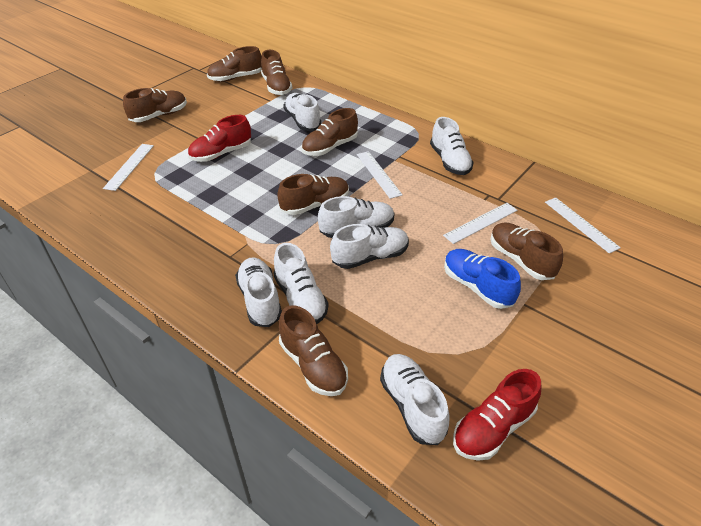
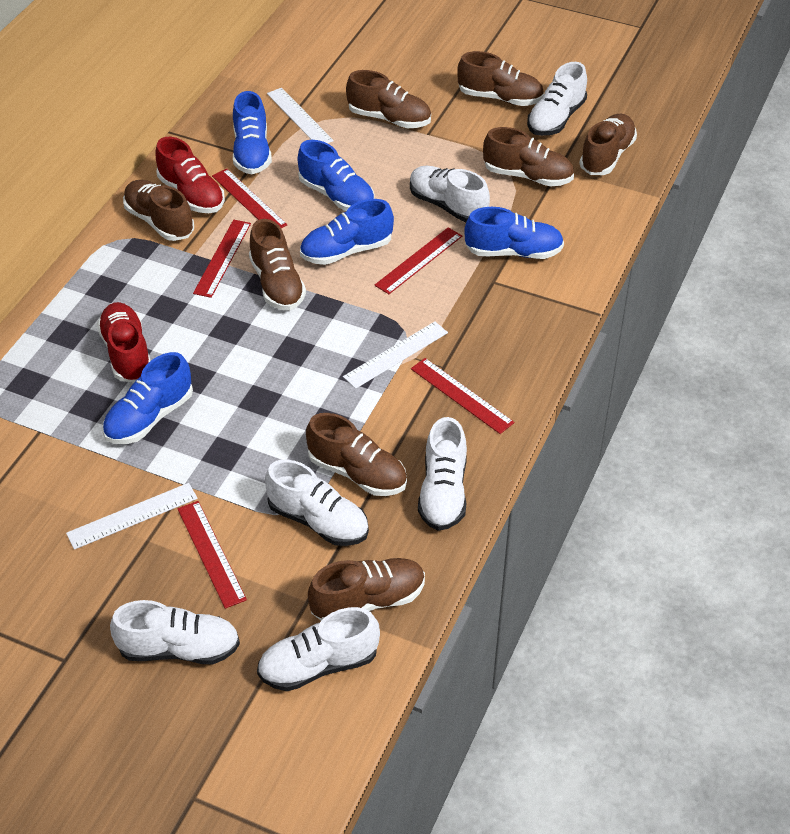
blue shoe: [444,249,521,309] = 1 -> [102,352,193,444] [233,91,272,174] [298,140,375,211] [300,199,394,265] [464,207,564,259] = 5
brown shoe: [123,88,187,122] [207,46,262,82] [261,50,292,95] [277,174,349,215] [279,306,348,396] [301,108,358,156] [490,222,563,280] = 7 -> [123,180,194,241] [249,219,306,310] [306,413,407,496] [308,558,425,621] [346,70,431,128] [457,51,544,106] [483,127,574,187] [579,113,637,175] = 8
red ruler: none = 0 -> [177,501,247,609] [193,220,251,298] [212,169,288,228] [374,227,462,294] [411,358,514,434] = 5
white ruler: [103,144,154,191] [357,151,403,199] [443,203,517,244] [545,197,621,254] = 4 -> [66,483,198,550] [267,88,334,143] [343,321,448,389] = 3
white shoe: [235,258,282,327] [273,243,329,324] [283,93,321,131] [318,196,395,238] [330,224,409,269] [380,354,450,445] [430,117,474,175] = 7 -> [110,600,240,664] [257,607,380,691] [265,460,369,546] [410,166,490,223] [418,417,467,531] [527,62,587,136] = 6

